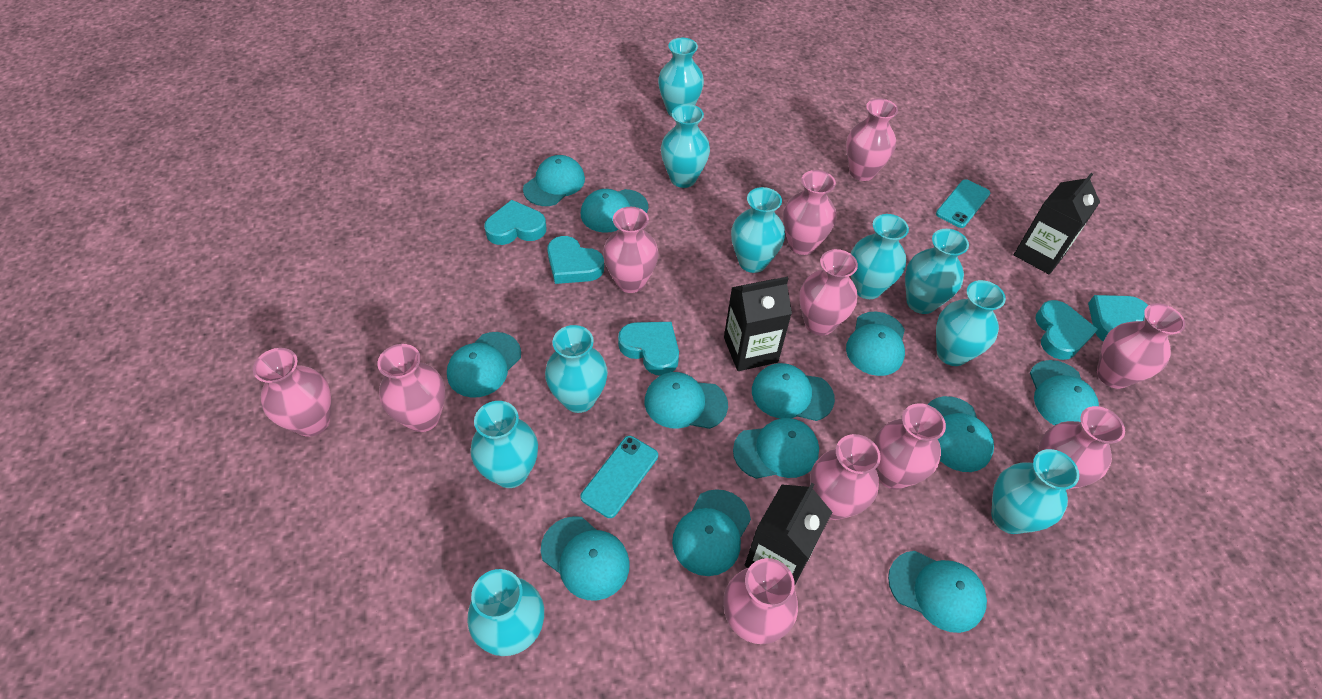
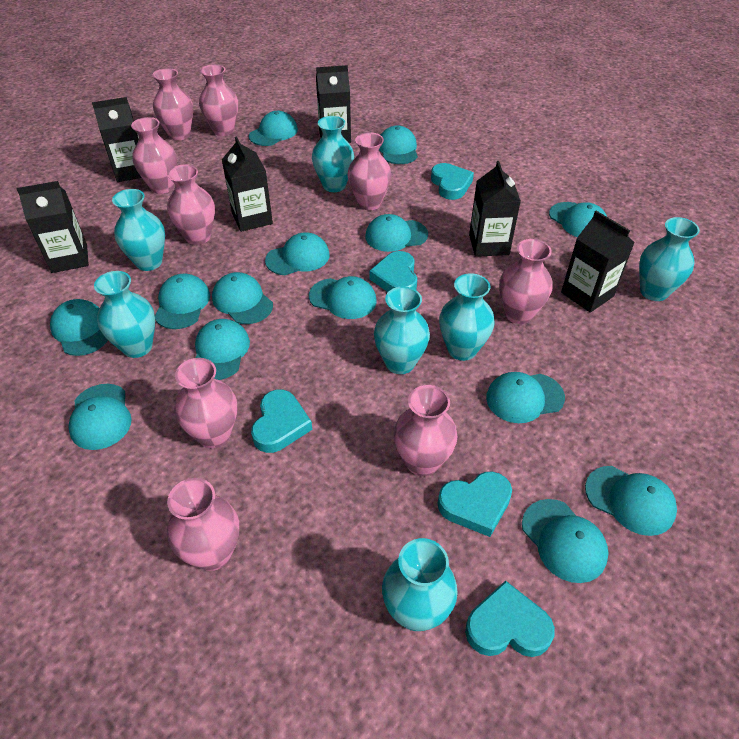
black carton: [724,277,792,371] [745,483,832,584] [1014,173,1100,275] = 3 -> [17,181,89,273] [92,97,142,182] [222,137,273,232] [316,65,351,143] [469,161,521,257] [561,211,635,313] = 6
pink vase: [253,348,331,437] [377,344,445,432] [603,207,659,293] [723,558,798,644] [783,170,836,255] [799,249,858,336] [810,434,881,520] [846,98,898,181] [874,403,946,489] [1038,406,1125,490] [1097,303,1185,389] = 11 -> [131,117,177,194] [153,68,193,141] [167,164,215,245] [167,478,239,571] [175,358,237,448] [199,64,238,136] [348,132,392,210] [394,385,458,476] [499,239,552,324] = 9
turquoise cap: [447,332,521,398] [523,155,585,206] [541,516,630,601] [581,189,648,233] [645,372,728,429] [672,489,751,576] [733,418,819,479] [752,363,835,421] [846,312,905,376] [888,551,987,633] [928,396,994,472] [1030,360,1099,425] = 12 -> [50,299,108,356] [68,384,132,450] [155,274,210,329] [195,319,250,380] [212,272,273,324] [249,111,298,146] [265,232,329,275] [309,276,377,319] [365,214,428,252] [379,125,418,164] [486,372,565,423] [522,499,609,583] [549,202,607,237] [585,466,677,536] = 14
turquoise phone: [580,436,658,518] [936,179,990,228] = 2 -> none = 0
turquoise vase: [467,569,544,656] [470,401,538,488] [545,325,608,413] [658,38,704,117] [661,104,710,188] [731,187,785,273] [851,214,909,299] [905,229,969,314] [936,280,1006,366] [991,449,1079,534] = 10 -> [94,271,155,358] [112,189,165,271] [312,116,355,192] [374,286,430,374] [382,538,458,631] [439,273,495,361] [639,217,700,301] = 7

